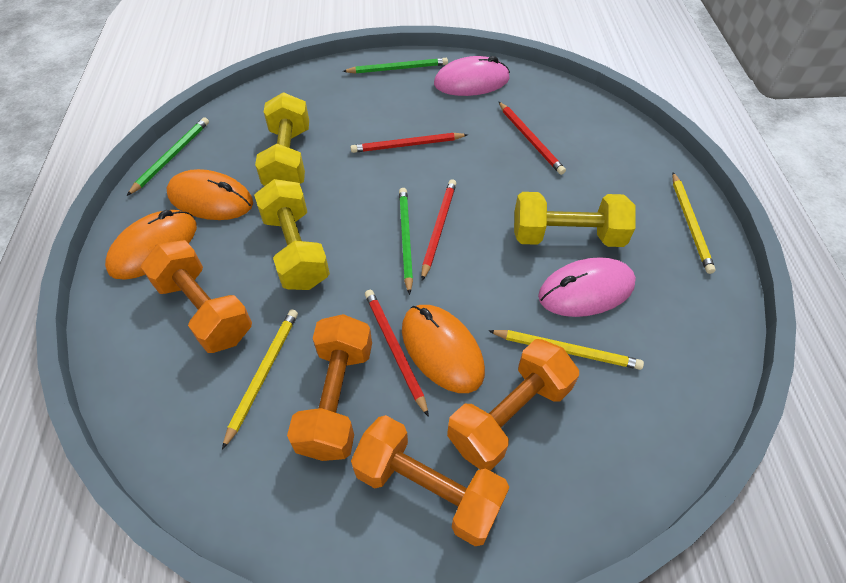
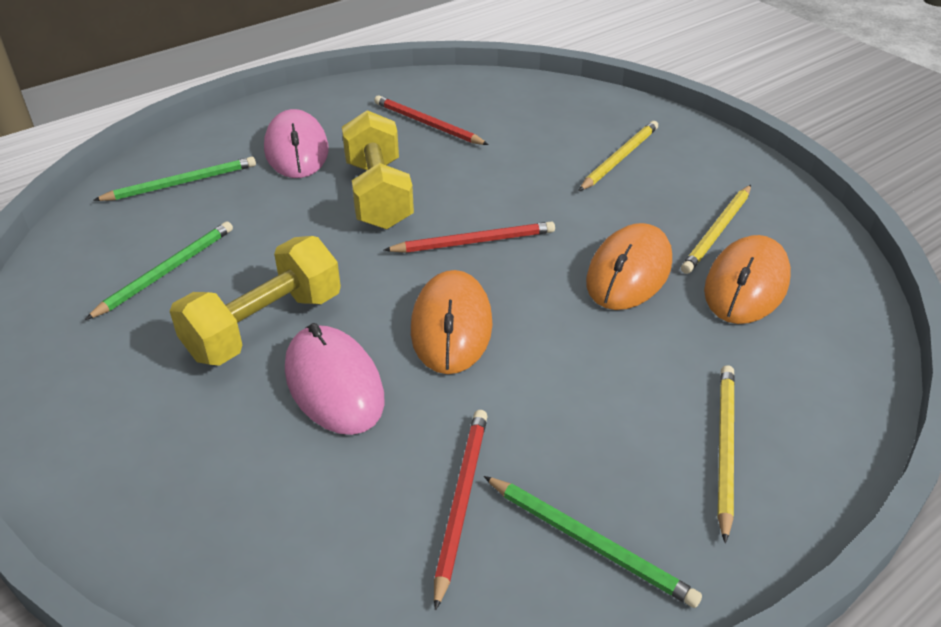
orange dumbbell: [140,240,252,353] [287,314,372,461] [351,415,510,546] [447,339,579,471] = 4 -> none = 0
red pencil: [350,133,468,153] [365,290,429,417] [421,180,456,281] [498,101,566,175] = 4 -> [374,95,489,145] [384,221,555,253] [434,410,488,611] = 3
yellow dumbbell: [254,179,330,290] [255,92,309,186] [514,192,635,247] = 3 -> [170,236,341,366] [342,110,414,230] = 2

